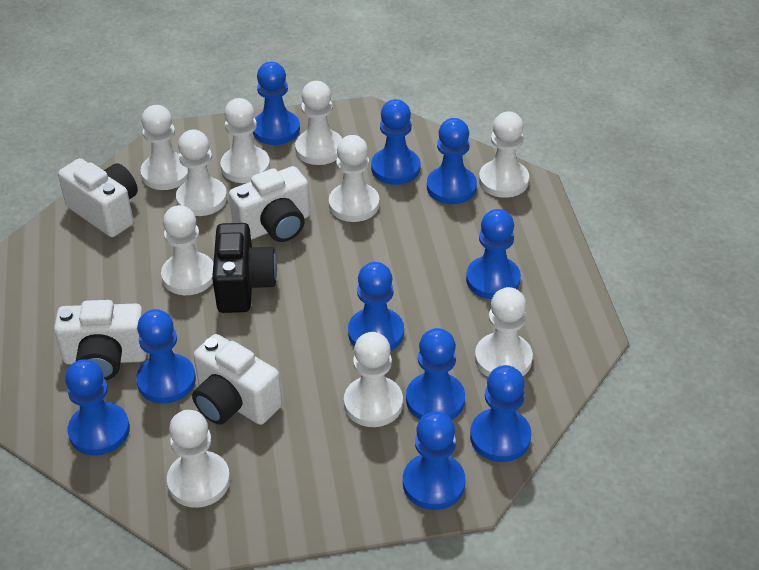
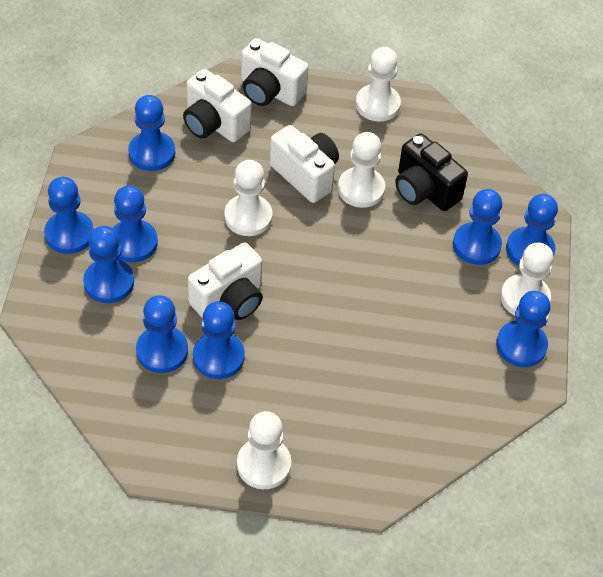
blue pawn: [65,359,130,456] [136,309,196,404] [253,62,300,145] [348,262,404,351] [371,99,420,185] [403,412,465,510] [406,328,465,420] [427,118,477,204] [466,209,521,299] [470,365,532,462] = 10 -> [44,177,94,254] [83,226,134,303] [113,185,158,262] [128,95,175,171] [136,295,188,373] [193,302,245,379] [453,189,502,265] [496,291,550,367] [506,194,558,266] = 9
white pawn: [140,105,188,190] [161,205,214,295] [167,410,230,508] [176,129,227,216] [220,98,270,183] [295,81,342,165] [329,135,379,222] [344,332,403,427] [475,287,533,377] [479,112,529,198] = 10 -> [224,160,272,236] [237,411,291,489] [338,132,385,208] [356,47,401,122] [500,243,553,315] = 5

